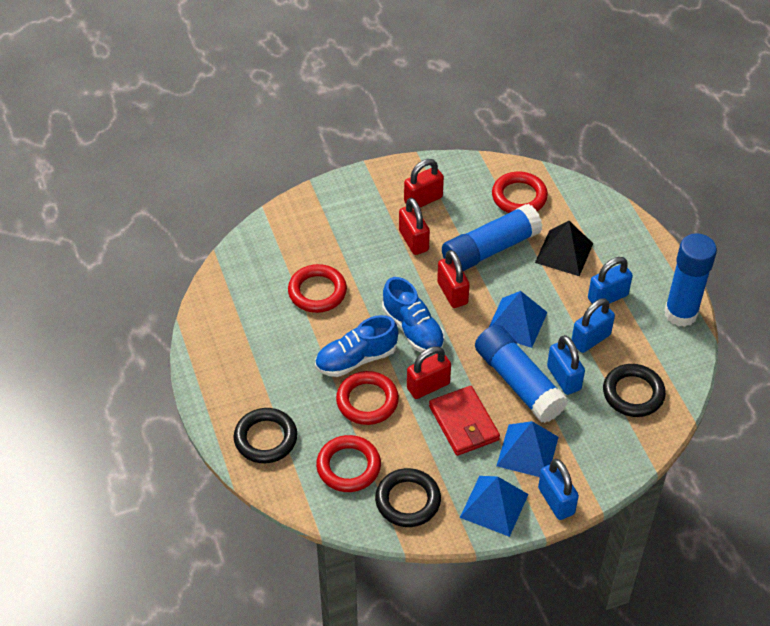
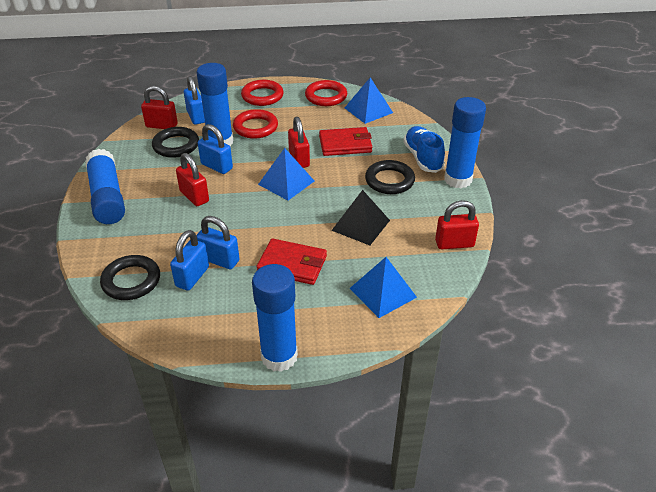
blue glue stick: [442,204,543,271] [475,325,568,423] [664,233,717,327] = 3 -> [85,149,125,224] [197,63,233,146] [252,264,298,372] [444,97,486,188] = 4
blue shoe: [315,315,398,377] [382,277,445,353] = 2 -> [403,126,445,173] = 1
red ring: [288,264,347,313] [316,435,381,492] [336,371,399,425] [492,172,548,213] = 4 -> [233,109,278,139] [241,80,284,106] [305,80,347,106] = 3
red wallet: [429,386,500,456] = 1 -> [256,239,327,285] [319,127,372,156] = 2

